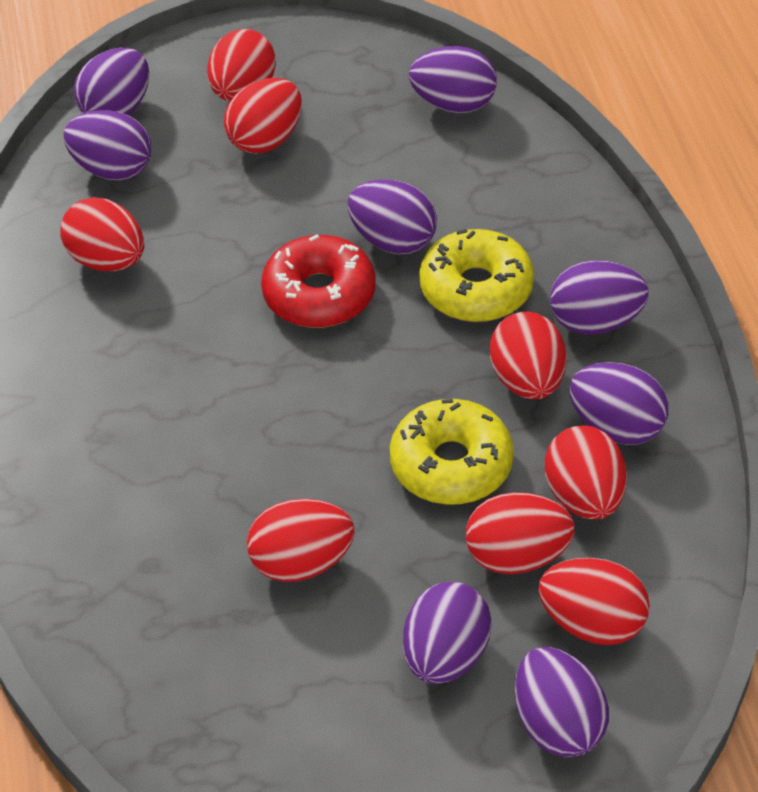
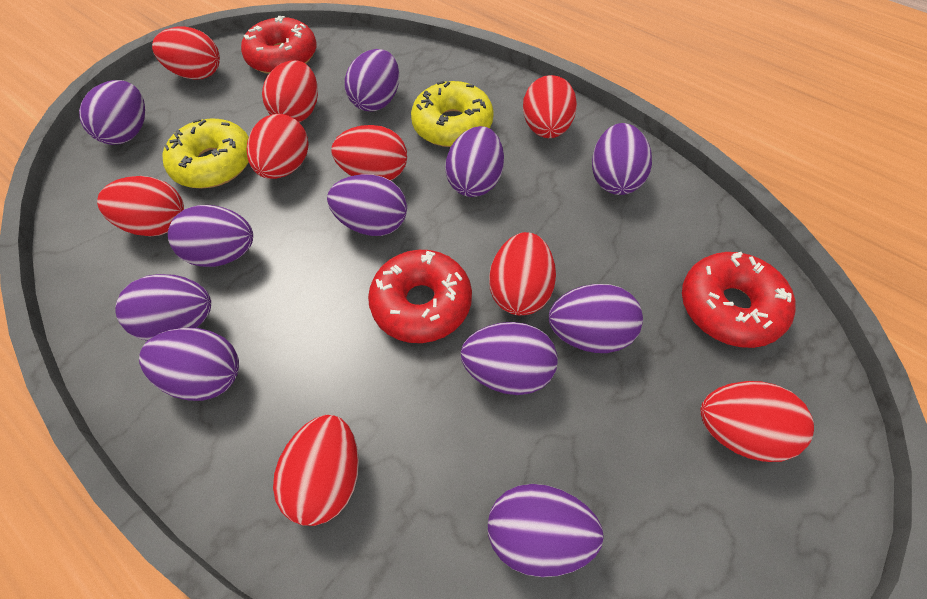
purple egg: [64,110,151,180] [74,48,149,115] [348,180,437,255] [403,582,492,684] [409,46,497,113] [515,647,609,757] [550,260,649,335] [569,362,669,445] = 8 -> [79,80,145,145] [115,274,211,341] [139,328,239,401] [168,205,253,267] [327,174,407,236] [345,49,399,112] [445,126,504,197] [461,322,558,395] [488,484,604,577] [549,284,643,353] [592,123,652,195] = 11
red donut: [261,234,376,328] = 1 -> [241,16,317,74] [368,250,472,343] [682,252,796,348] = 3
red egg: [60,197,144,271] [207,29,276,102] [224,78,302,154] [247,499,355,582] [466,492,575,574] [490,312,567,399] [539,558,650,645] [545,425,627,520] = 8 -> [97,176,184,236] [152,26,220,80] [247,114,308,179] [262,60,318,123] [273,415,359,526] [331,125,407,181] [489,232,556,315] [523,75,577,138] [700,381,814,462] = 9

